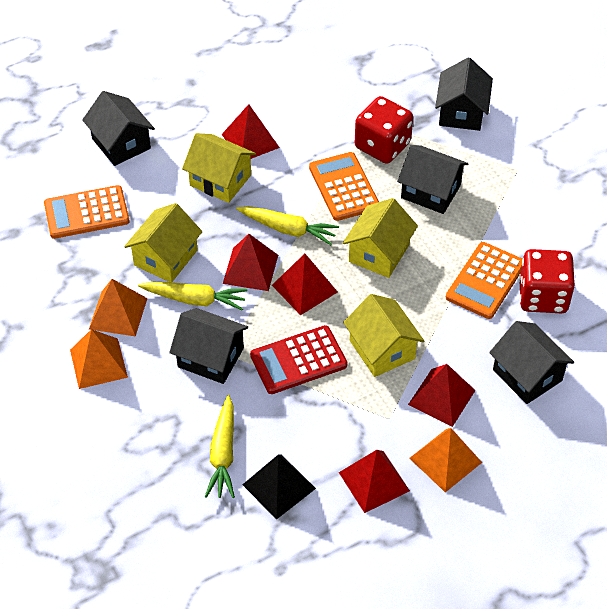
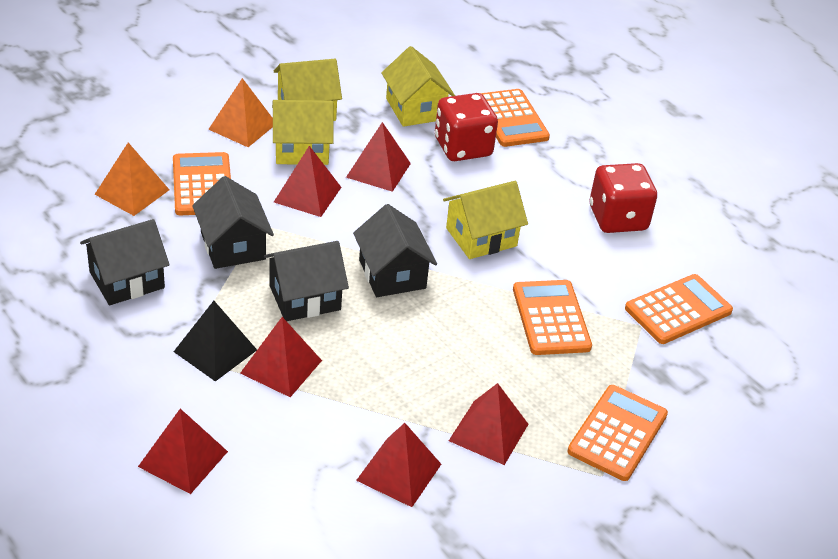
black house: [82,91,155,166] [169,308,248,384] [397,145,469,214] [435,57,493,131] [489,321,574,404] = 5 -> [80,219,170,305] [192,176,274,269] [264,241,349,321] [353,204,437,297] = 4
orange calculator: [44,185,130,239] [309,152,379,221] [446,242,522,319] = 3 -> [173,152,231,215] [481,89,550,147] [513,280,592,355] [567,385,668,481] [625,274,733,344] = 5
orange pyramid: [70,329,128,389] [89,279,147,337] [409,428,482,492] = 3 -> [94,143,169,216] [208,78,273,147] = 2
red calculator: [250,325,347,394] = 1 -> none = 0
red pyramid: [222,104,280,159] [223,234,278,291] [272,253,338,315] [339,450,410,513] [408,364,476,427] = 5 -> [138,409,228,494] [240,317,322,397] [274,146,342,217] [346,122,411,192] [356,423,441,507] [449,383,528,465] = 6
yellow carrot: [138,281,247,311] [205,395,235,498] [236,206,339,245] = 3 -> none = 0

